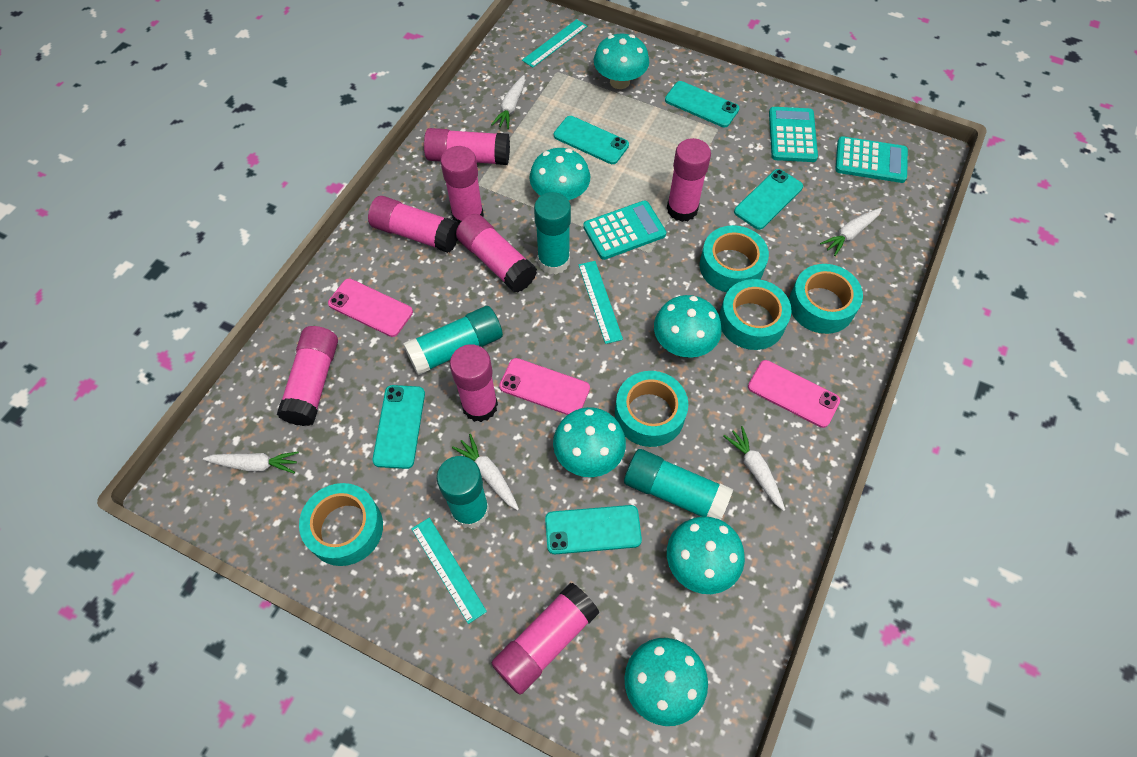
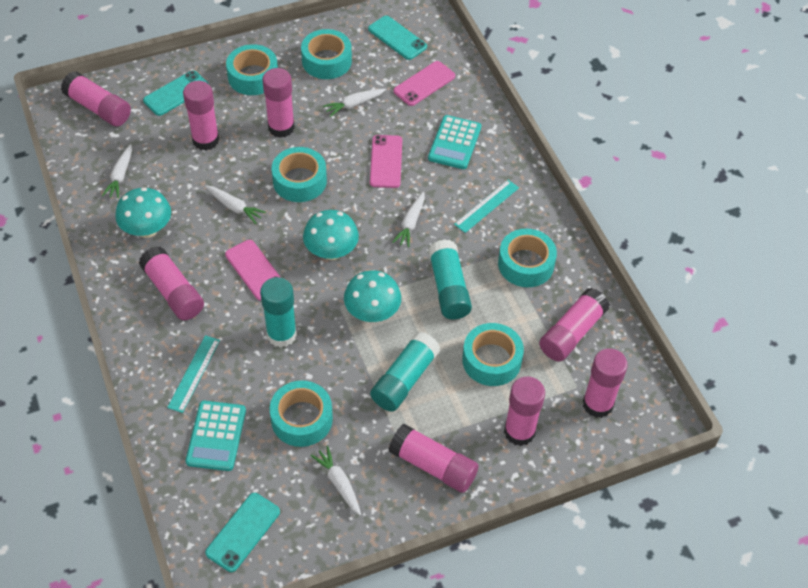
turquoise calculator: [583,200,666,260] [769,107,818,162] [835,136,908,183] = 3 -> [186,401,246,471] [428,115,481,169] = 2
turquoise glue stick: [403,306,503,375] [437,456,489,529] [534,192,571,274] [624,449,733,520] = 4 -> [260,277,297,348] [370,332,440,412] [428,240,472,319] = 3
turquoise mushroom: [529,148,590,201] [553,407,626,477] [594,34,649,89] [624,638,708,726] [654,295,722,358] [667,517,745,594] = 6 -> [115,187,171,238] [303,210,359,260] [344,270,401,322] = 3
turquoise phone: [372,385,425,469] [545,505,642,554] [554,116,629,164] [665,81,739,127] [734,169,803,230] = 5 -> [143,70,209,116] [205,493,280,572] [368,16,427,60] = 3
turquoise ruler: [412,518,487,624] [522,19,587,68] [579,261,623,344] = 3 -> [167,335,220,413] [454,180,519,233] = 2
turquoise tape: [299,483,383,566] [615,371,688,447] [700,225,769,292] [719,279,791,350] [789,264,863,334] = 5 -> [226,44,278,95] [270,381,333,447] [272,147,327,202] [301,29,352,79] [462,323,524,386] [498,229,557,287] = 6

